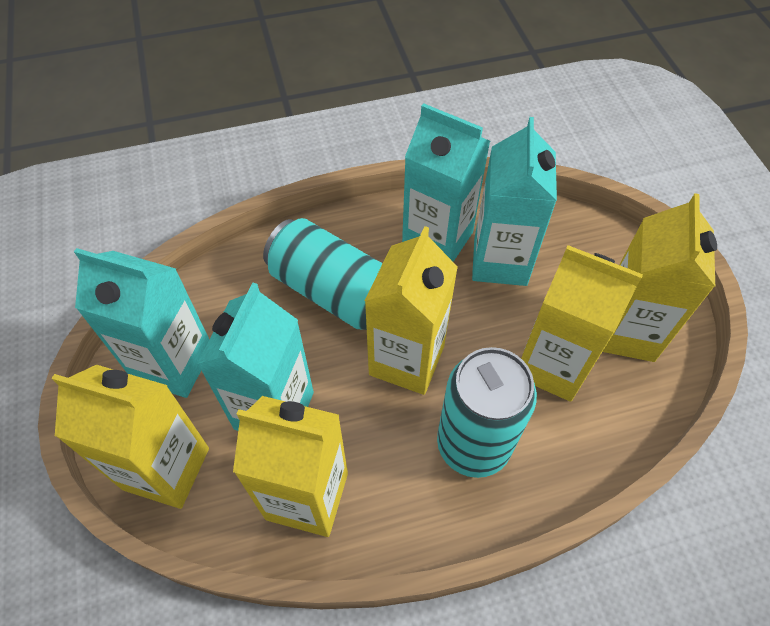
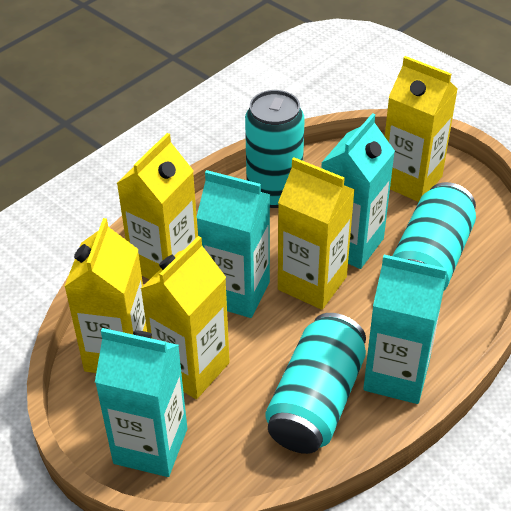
turquoise can: [263,218,383,330] [437,347,537,478] = 2 -> [245,90,305,208] [265,313,366,454] [393,182,476,290] = 3

